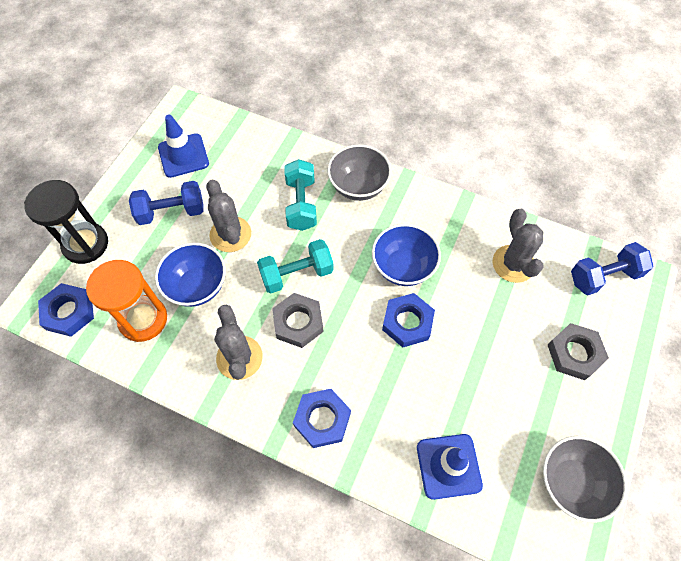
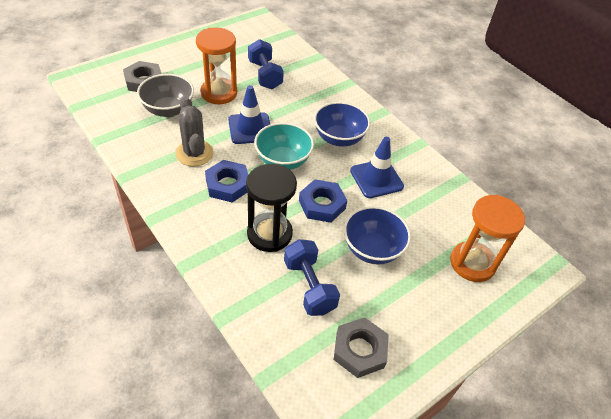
blue nut: [38,283,94,337] [293,389,351,448] [382,293,435,347] = 3 -> [205,160,248,203] [299,179,347,223] = 2
grey bowl: [327,144,392,201] [543,436,627,523] = 2 -> [137,74,194,117] = 1
grey cactus: [206,180,251,252] [214,305,263,380] [492,208,544,283] = 3 -> [175,97,214,167] = 1
orange hourglass: [86,260,167,342] = 1 -> [196,28,237,104] [450,195,525,282] = 2
turquoise bowl: none = 0 -> [254,123,314,170] = 1
turquoise dumbbell: [257,239,334,293] [284,159,317,231] = 2 -> none = 0

